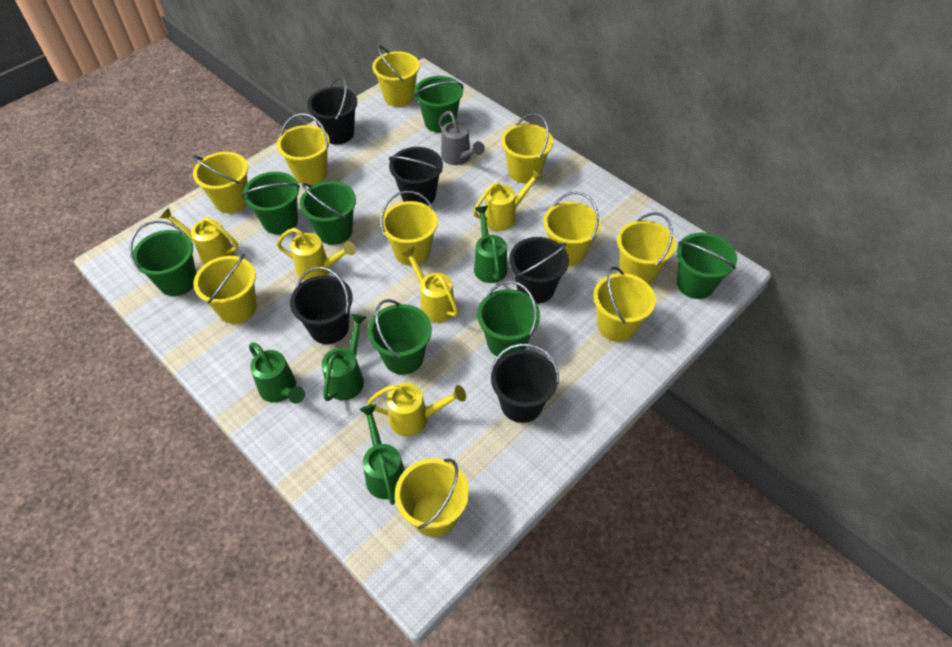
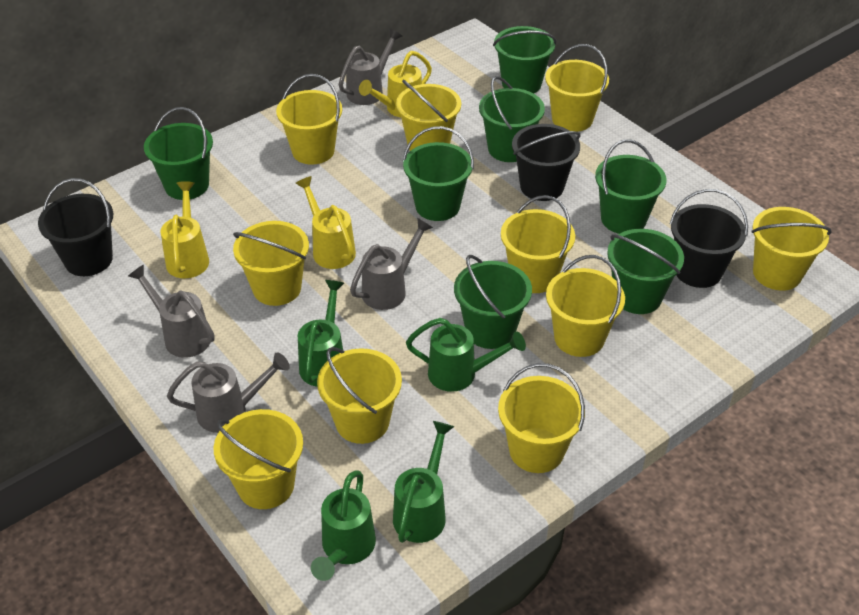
black bucket: [290,267,353,344] [307,77,357,144] [389,147,443,206] [490,343,559,423] [509,237,569,304] = 5 -> [38,178,113,276] [512,124,581,201] [670,189,748,288] = 3
grey watering can: [439,111,485,165] = 1 -> [128,264,215,358] [167,353,290,433] [339,29,403,105] [350,218,433,310] = 4
yellow watering can: [160,207,238,265] [277,228,356,280] [367,383,466,436] [401,247,458,323] [473,169,544,231] = 5 -> [161,181,209,279] [295,176,356,269] [359,51,432,117] = 3

